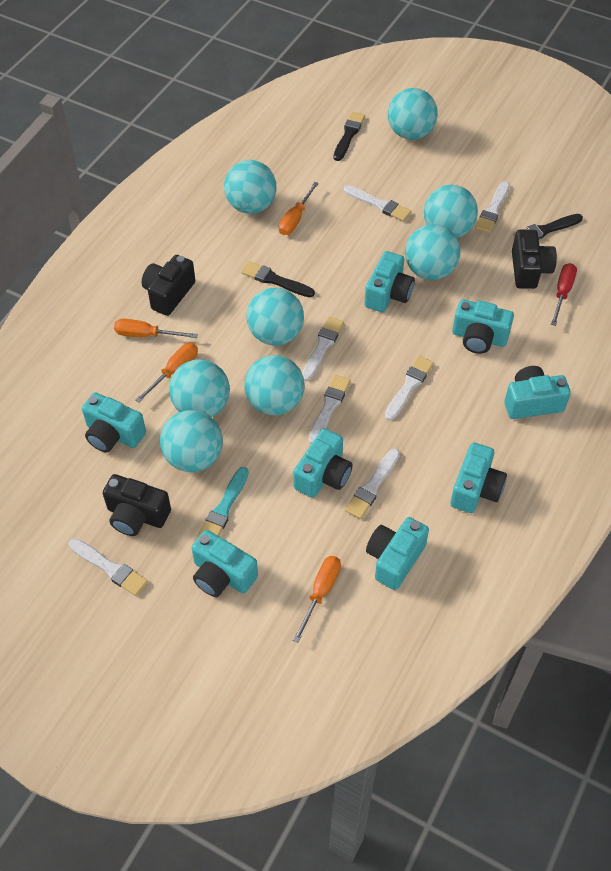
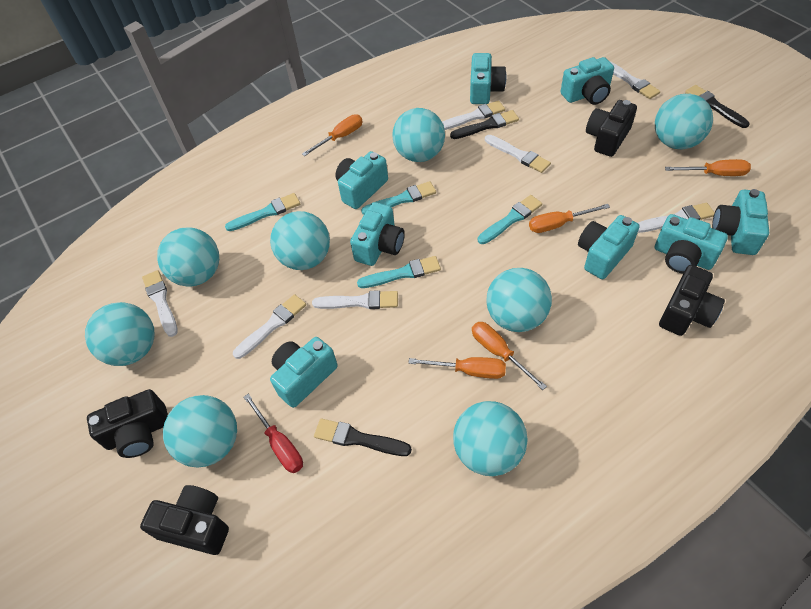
black camera: [103,474,171,536] [142,255,195,316] [512,230,557,289] = 3 -> [87,389,168,458] [140,485,229,555] [586,100,637,157] [659,265,725,336] = 4
orange screwdriver: [114,319,198,338] [135,343,198,403] [279,182,319,235] [293,556,341,643] = 4 -> [302,114,363,156] [409,357,506,379] [472,322,547,390] [529,204,610,233] [665,159,751,176] = 5
turquoise brush: [198,467,249,537] = 1 -> [225,193,300,231] [357,256,441,288] [361,181,436,215] [478,195,542,244] = 4

